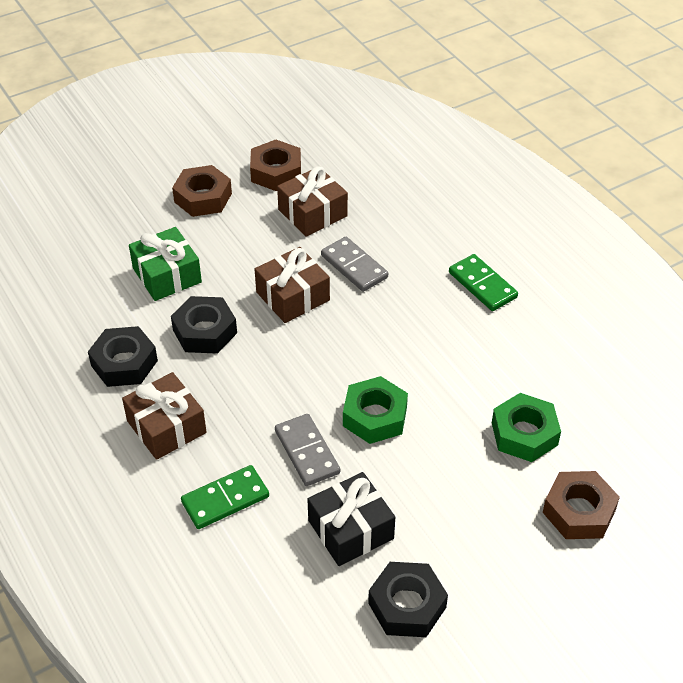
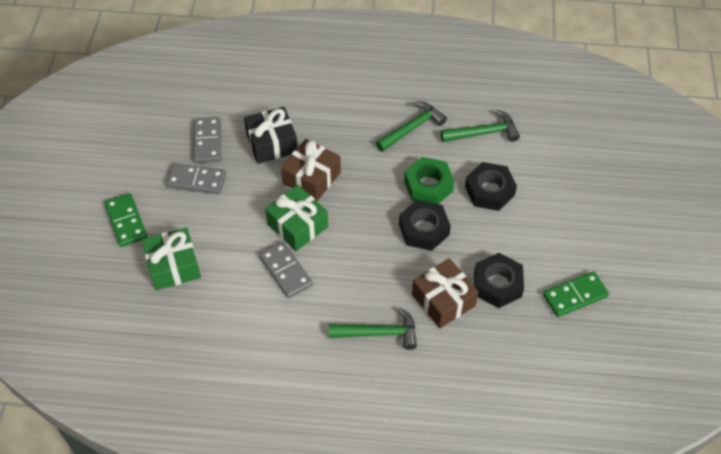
brown gift: [122,372,207,460] [255,247,330,323] [277,166,348,237] = 3 -> [281,139,341,201] [412,258,479,328] = 2
brown nut: [172,165,232,217] [250,140,301,191] [543,471,620,539] = 3 -> none = 0
green gift: [129,227,202,301] = 1 -> [142,227,201,290] [265,185,328,251] = 2
green hammer: none = 0 -> [329,307,417,350] [376,101,447,152] [441,110,520,142] = 3
green nut: [343,376,408,444] [492,393,561,462] = 2 -> [404,157,455,204] = 1
grey domino: [275,414,340,486] [321,237,388,292] = 2 -> [166,163,226,194] [193,117,221,163] [259,241,313,298] = 3

